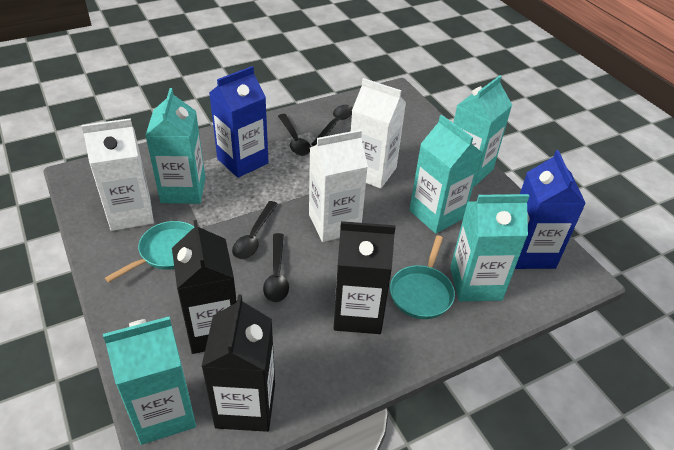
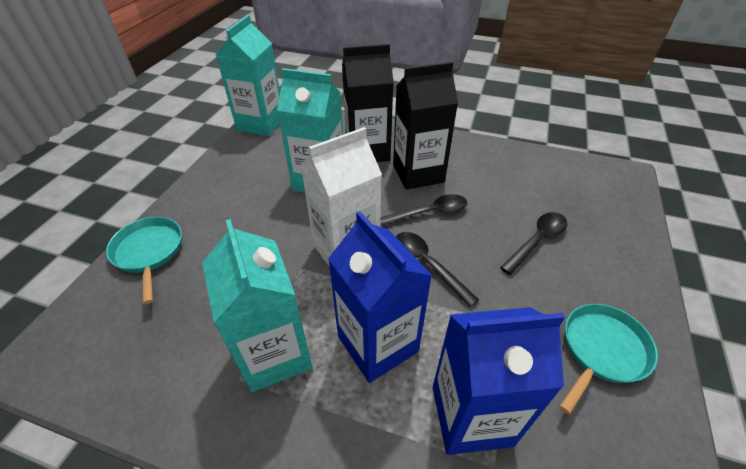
black carton: [172,220,237,354] [201,294,275,432] [333,221,395,334] = 3 -> [342,44,394,162] [393,62,458,190] = 2
black spoon: [232,201,278,259] [263,233,289,302] [278,114,311,156] [312,105,353,146] = 4 -> [380,194,467,226] [396,232,479,307] [500,212,568,275] = 3
turquoise carton: [103,317,196,445] [145,88,205,204] [409,115,483,234] [450,194,529,302] [453,75,512,187] = 5 -> [202,219,312,392] [216,15,280,136] [277,68,343,193] = 3
white carton: [82,118,154,231] [309,130,368,242] [351,78,406,189] = 3 -> [301,127,382,267] = 1

